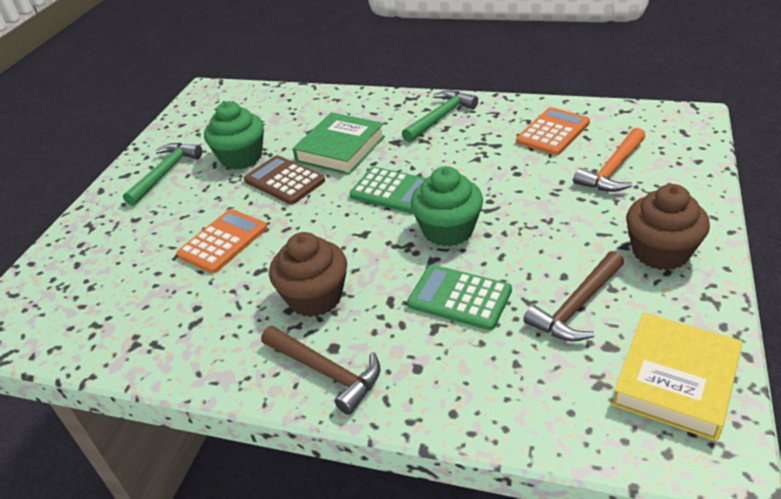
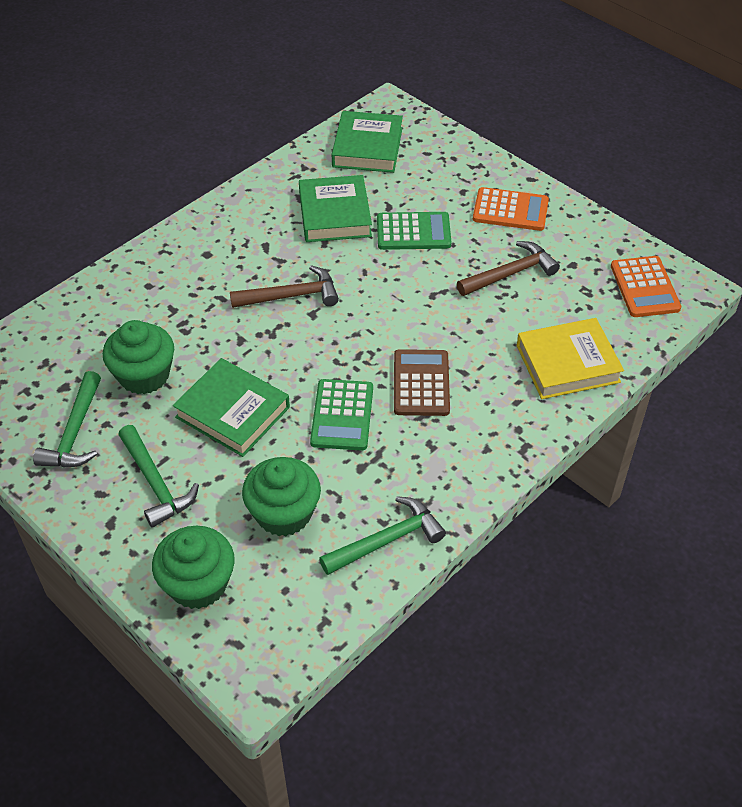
brown cupcake: [269,232,347,317] [626,184,710,270] = 2 -> none = 0
green book: [293,112,385,175] = 1 -> [173,358,290,457] [299,175,372,242] [332,111,403,173] = 3
green cupcake: [204,101,264,170] [411,166,483,247] = 2 -> [103,320,174,394] [152,526,235,609] [242,457,321,536] = 3
green hammer: [123,143,202,206] [402,90,478,142] = 2 -> [33,371,101,467] [118,425,199,527] [319,496,446,575] = 3
orange hammer: [573,128,646,192] = 1 -> none = 0

